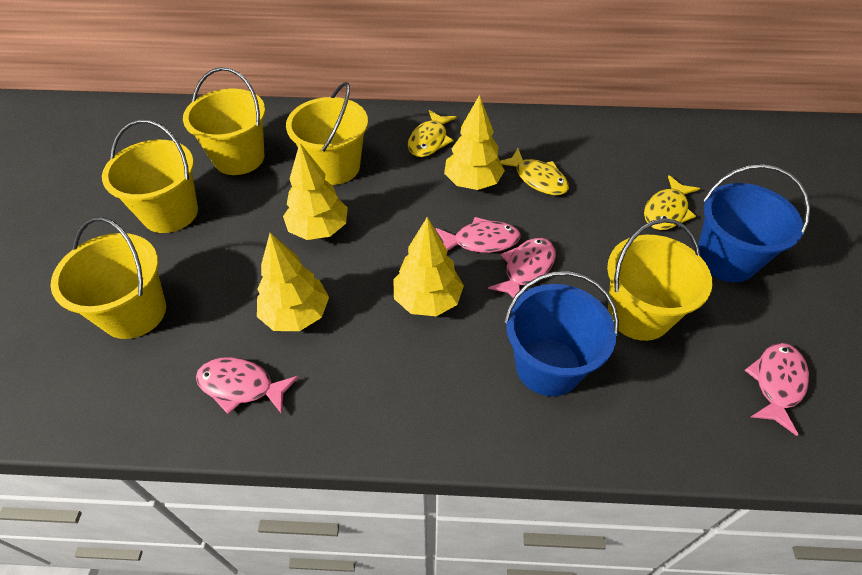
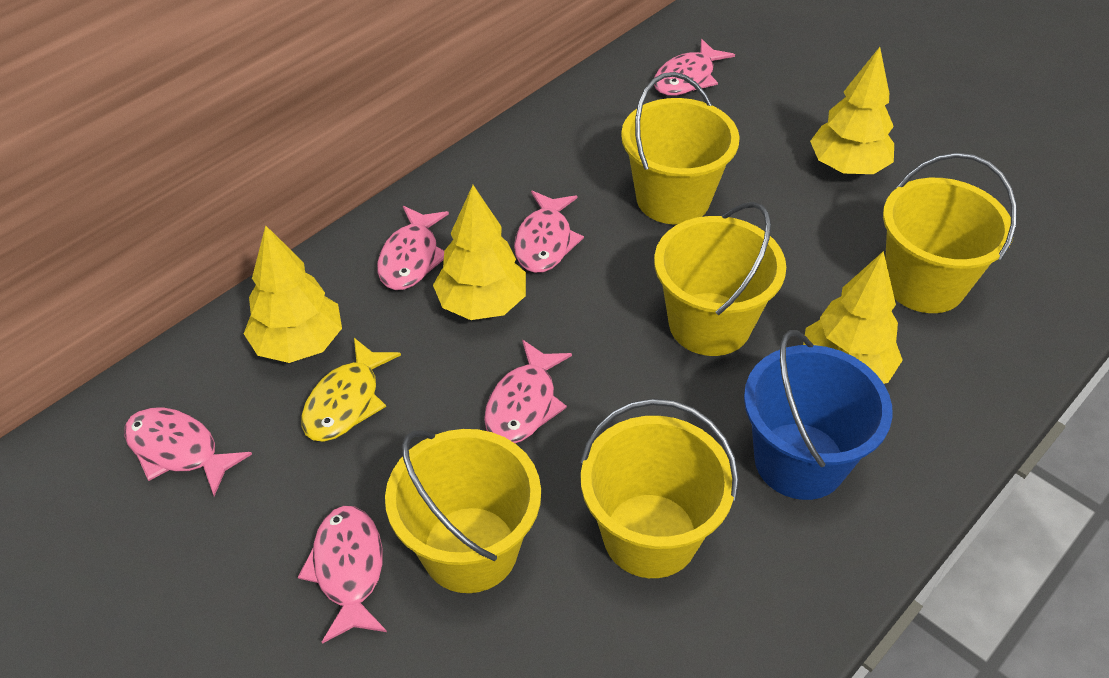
blue bucket: [504,271,619,396] [698,165,810,282] = 2 -> [744,330,893,500] = 1
pink fish: [196,357,299,414] [435,217,521,253] [488,238,556,298] [745,343,809,436] = 4 -> [124,407,252,496] [298,506,387,644] [377,206,449,290] [484,340,572,443] [514,191,584,273] [654,39,735,96] = 6
yellow fish: [408,110,456,157] [500,148,569,195] [644,175,700,230] = 3 -> [301,338,401,442] = 1

